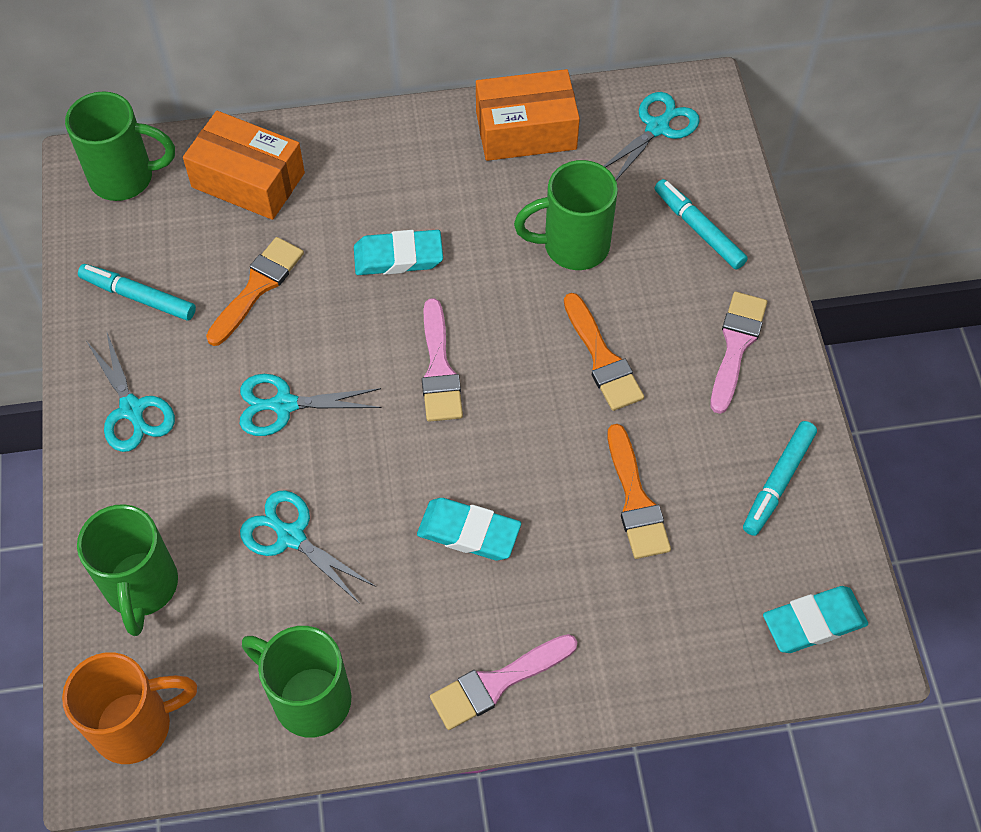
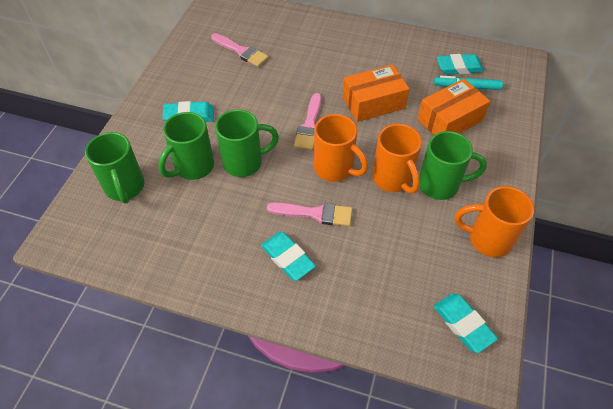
orange brush: [206,237,304,346] [564,293,644,411] [608,424,671,559] = 3 -> none = 0
orange mug: [62,652,197,764] = 1 -> [314,114,368,182] [372,124,422,194] [455,186,534,258] = 3
turquoise eraser: [354,230,443,275] [417,498,521,560] [763,586,868,653] = 3 -> [163,101,214,122] [261,232,316,281] [434,293,498,353] [437,54,484,75] = 4
turquoise marker: [78,264,196,320] [655,179,748,270] [743,421,817,536] = 3 -> [434,76,503,90] = 1
turquoise scissors: [87,331,175,452] [240,374,382,436] [240,491,376,604] [604,92,700,180] = 4 -> none = 0

